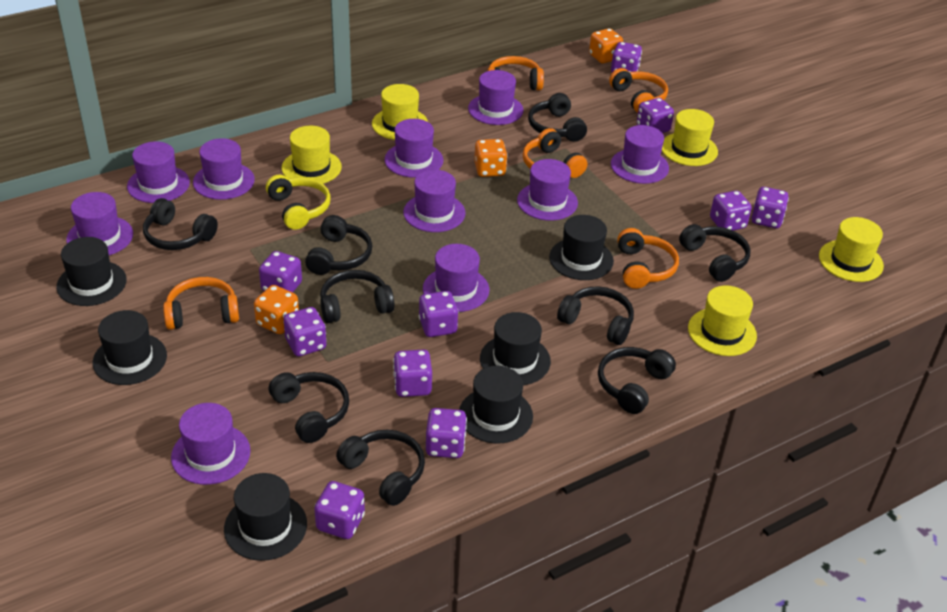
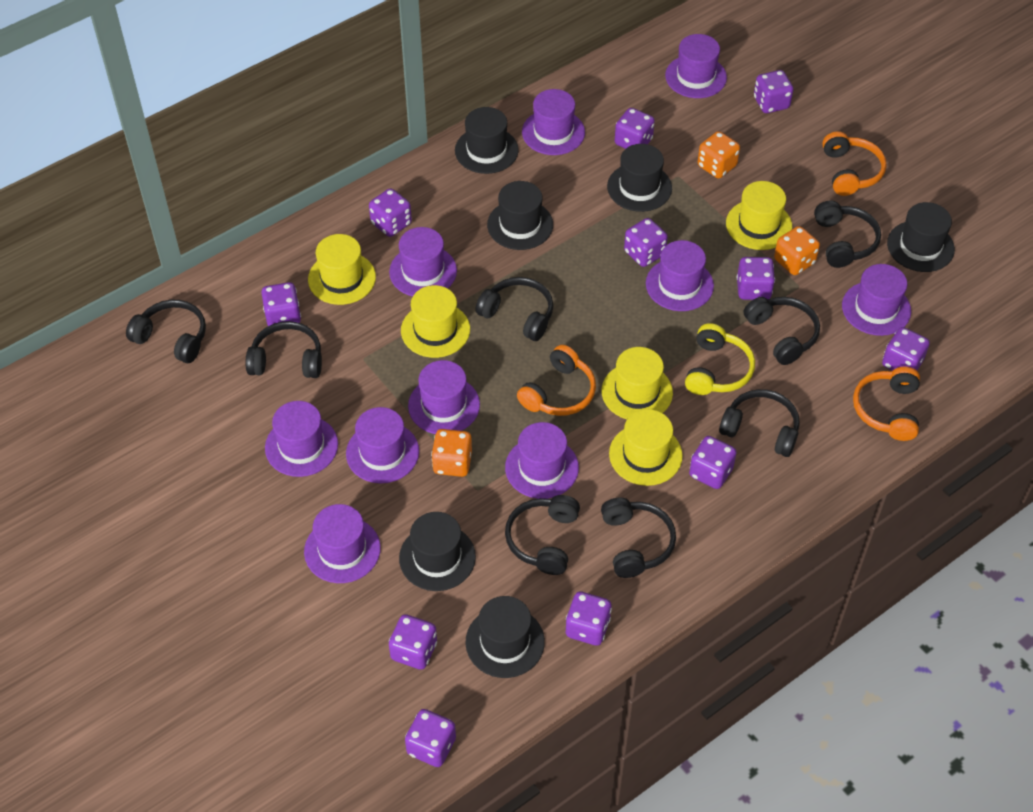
black headphones: [143,198,218,250] [269,372,349,443] [305,215,372,275] [320,270,394,323] [336,430,425,506] [528,93,587,142] [557,286,634,345] [598,347,676,414] [679,224,750,282] = 9 -> [126,300,206,363] [245,321,322,378] [475,277,553,341] [505,495,580,575] [601,498,676,578] [719,389,800,457] [744,297,820,365] [814,201,881,268] = 8
orange headphones: [163,277,239,330] [488,56,544,90] [523,128,587,178] [609,68,668,113] [617,228,679,289] = 5 -> [517,345,596,416] [822,131,887,196] [853,367,920,441] = 3
purple dice: [259,251,302,293] [283,307,327,356] [314,481,365,539] [393,350,432,397] [419,291,459,337] [426,408,467,458] [611,42,642,73] [637,98,674,133] [710,191,752,231] [751,187,789,228] = 10 -> [261,282,301,326] [369,188,412,237] [389,614,437,670] [405,709,456,767] [566,592,612,646] [615,108,655,149] [624,218,668,267] [689,436,737,489] [737,257,775,300] [754,70,793,113] [882,327,930,371] = 11

